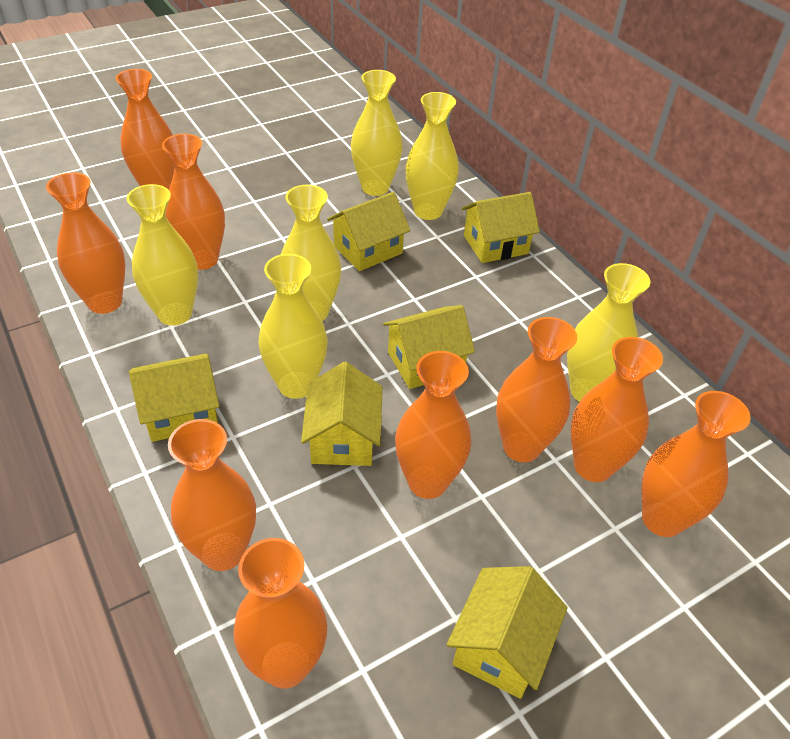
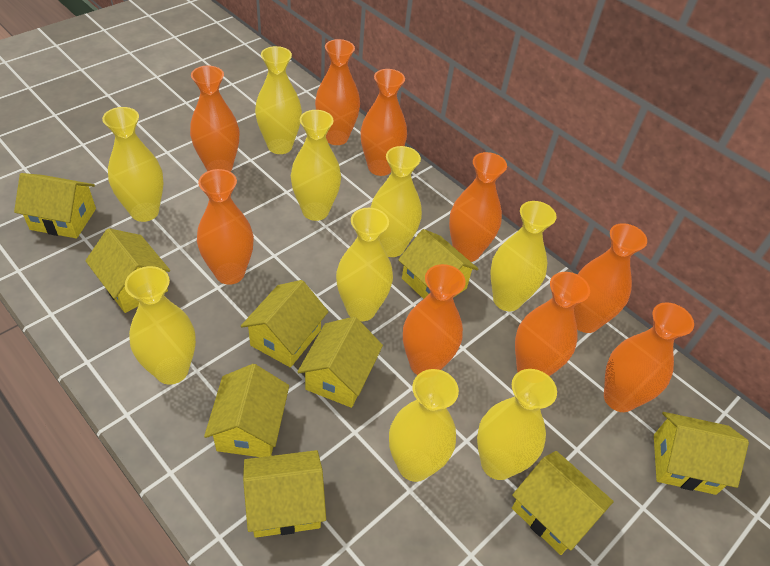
yellow house: [129,354,220,442] [301,362,382,466] [327,192,411,271] [383,305,475,389] [447,566,568,699] [462,192,540,263] = 6 -> [14,173,96,239] [85,228,170,313] [204,364,289,457] [241,280,329,368] [243,450,326,538] [298,317,383,408] [398,229,478,299] [512,451,614,555] [654,412,749,495] = 9
yellow vase: [127,184,198,326] [258,254,328,399] [281,185,341,321] [351,70,402,196] [405,92,459,220] [567,263,650,402] = 6 -> [102,107,164,222] [125,266,196,385] [255,46,302,154] [291,110,341,221] [336,208,393,321] [370,146,422,257] [389,369,459,482] [477,369,557,480] [490,201,557,311] = 9

